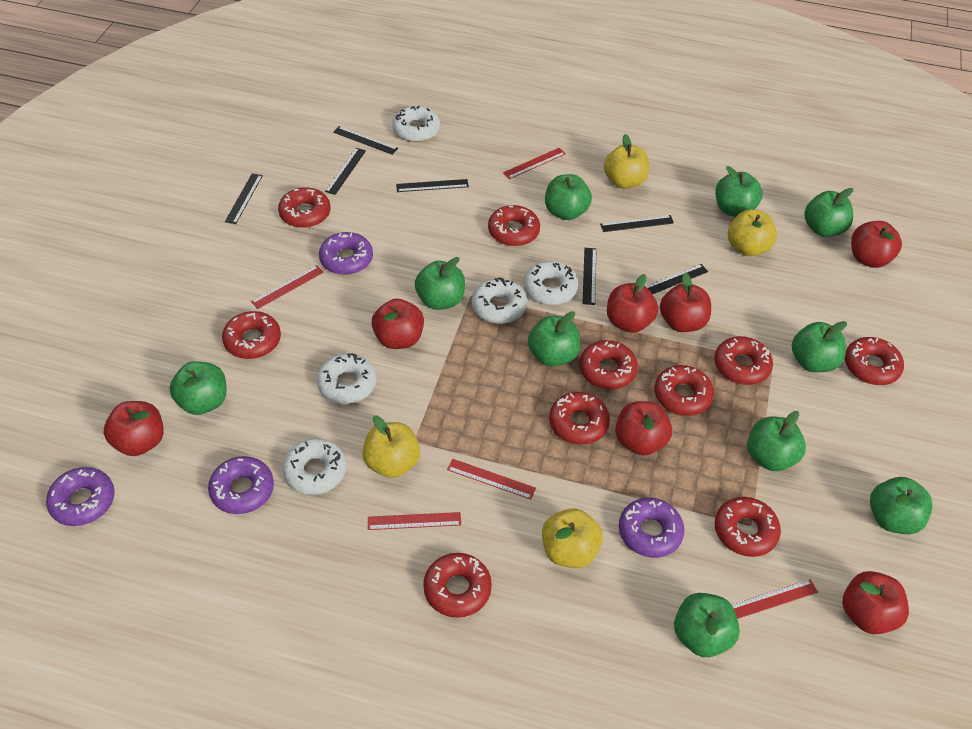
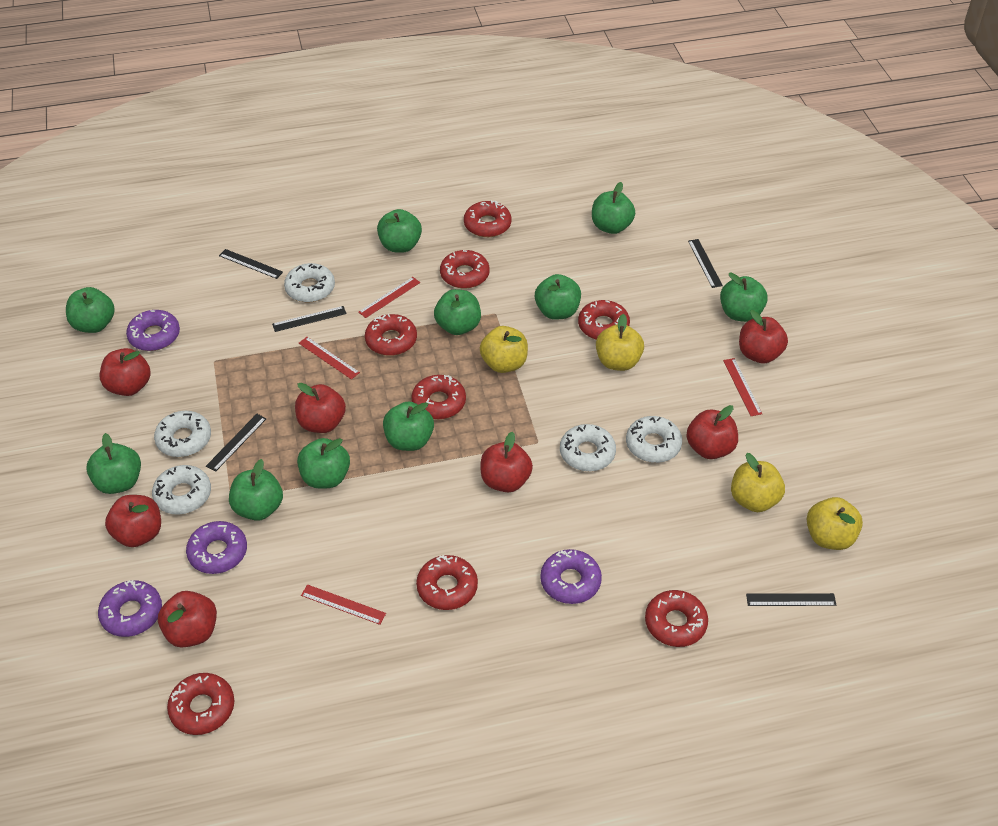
black ruler: [225,173,263,224] [325,148,366,195] [333,126,398,155] [396,179,469,192] [582,248,597,305] [600,215,674,232] [646,264,708,294] = 7 -> [206,414,267,472] [219,249,283,279] [272,306,347,332] [688,239,723,288] [746,593,836,606] = 5
red donut: [222,311,281,359] [278,187,331,228] [423,553,492,618] [488,205,540,246] [549,392,610,444] [579,340,638,389] [654,365,714,416] [714,336,773,385] [715,497,781,557] [845,337,904,385] = 10 -> [167,673,234,735] [365,314,417,356] [411,375,466,419] [416,555,478,610] [440,250,490,289] [464,200,512,237] [578,300,630,340] [645,590,708,647] = 8
red ruler: [251,265,324,309] [368,512,461,530] [447,459,536,500] [503,148,566,179] [731,579,818,619] = 5 -> [299,337,360,380] [301,584,386,625] [358,277,420,318] [723,358,762,416] = 4

